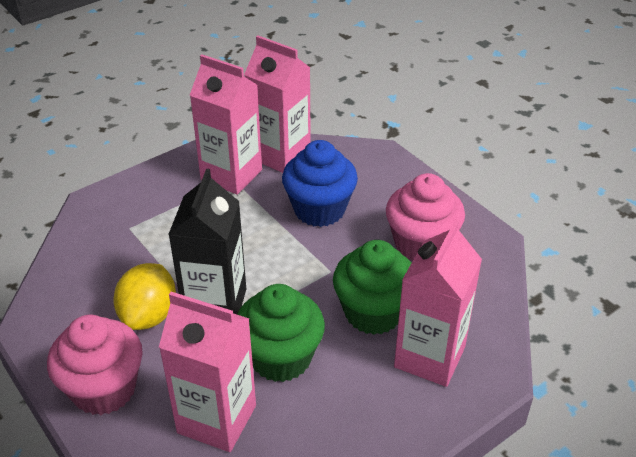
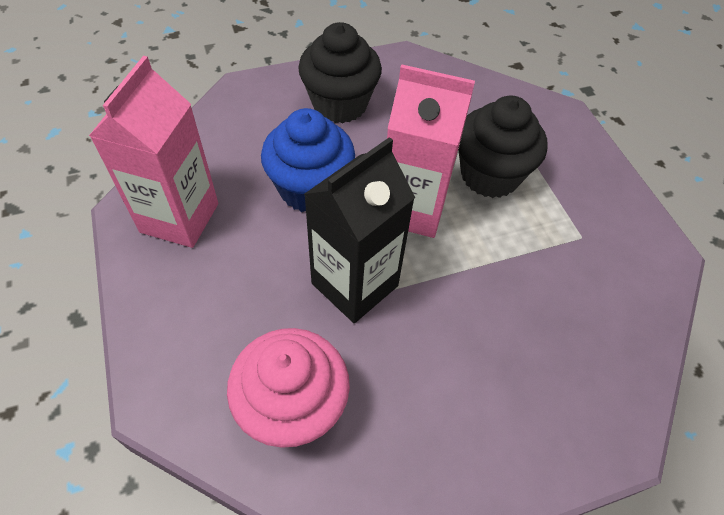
black cupcake: none = 0 -> [298,22,382,123] [458,96,548,198] = 2
green cupcake: [237,284,325,382] [333,240,412,335] = 2 -> none = 0
pink carton: [159,292,256,452] [190,55,262,195] [244,36,311,173] [394,219,482,387] = 4 -> [89,56,218,248] [387,65,475,238] = 2
pink cupcake: [47,315,143,415] [386,173,465,261] = 2 -> [227,328,350,448] = 1
yellow lemon: [113,263,176,330] = 1 -> none = 0

